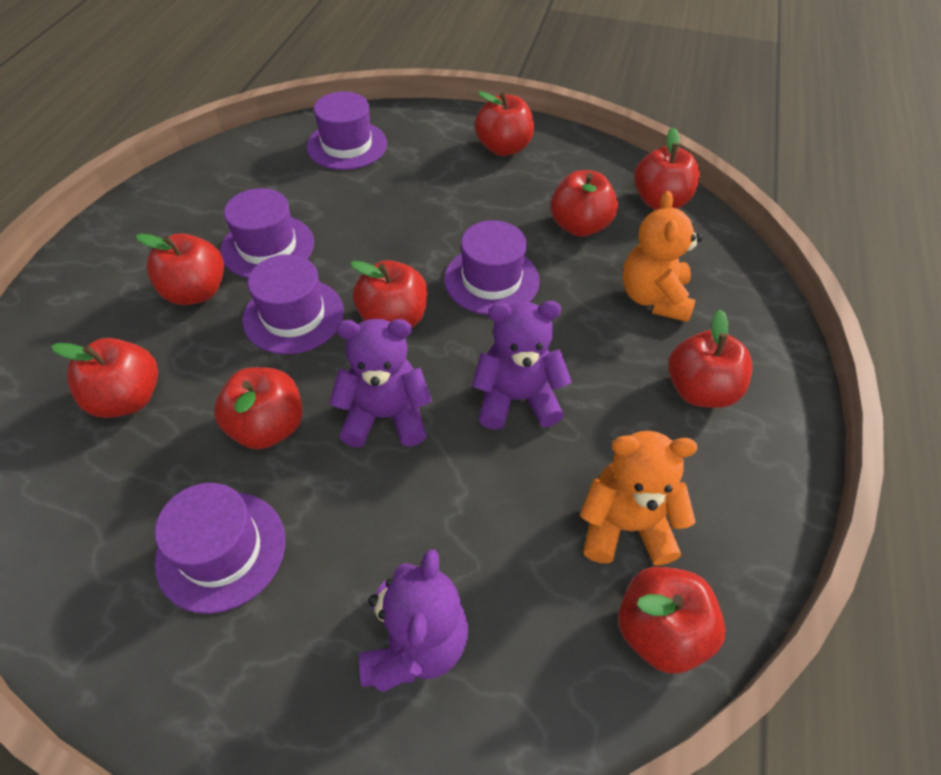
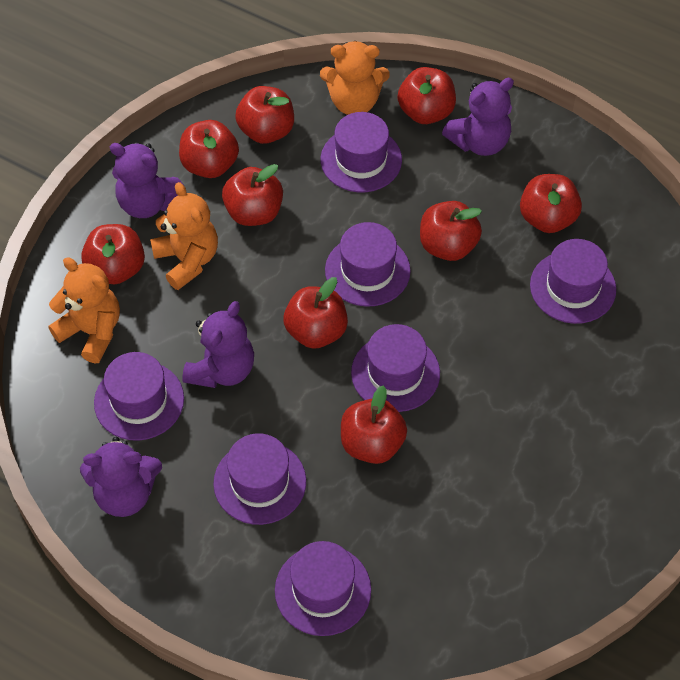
orange teddy bear: [580,431,697,566] [622,191,703,322] = 2 -> [48,257,120,363] [150,182,218,290] [320,41,390,115] = 3
purple hat: [155,483,285,614] [220,188,314,278] [242,254,344,354] [307,92,387,170] [444,220,540,315] = 5 -> [94,352,184,441] [213,433,306,525] [275,541,371,636] [321,112,402,192] [325,222,411,307] [351,324,440,412] [530,239,616,324] = 7
purple teddy bear: [329,319,432,448] [359,549,468,692] [472,301,572,430] = 3 -> [80,437,162,517] [110,143,184,218] [182,301,254,388] [442,78,514,156] = 4

